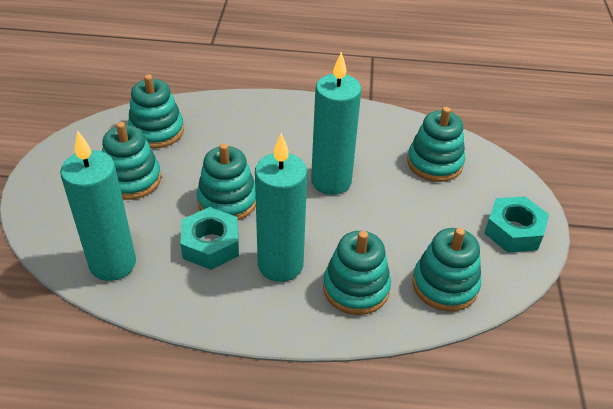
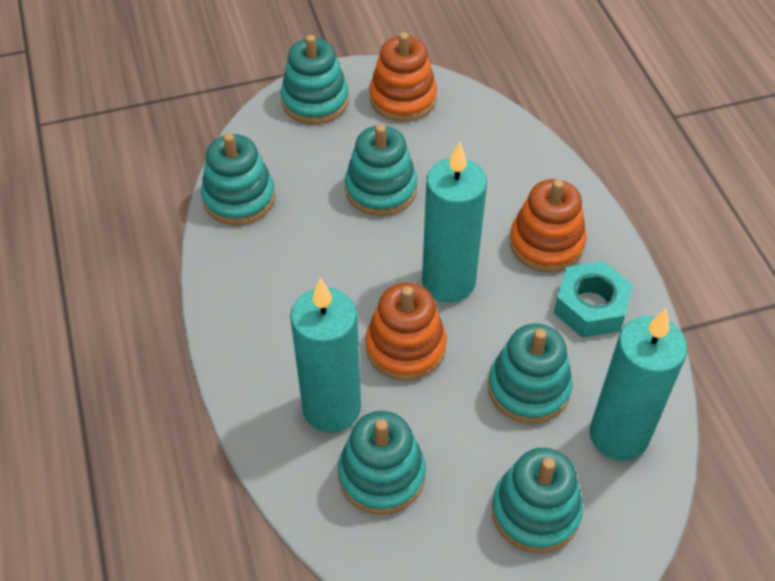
orange stacking toy: none = 0 -> [366,282,447,381] [369,32,437,122] [510,179,587,273] = 3
turquoise nut: [180,207,239,270] [484,196,549,253] = 2 -> [554,261,633,338] = 1

